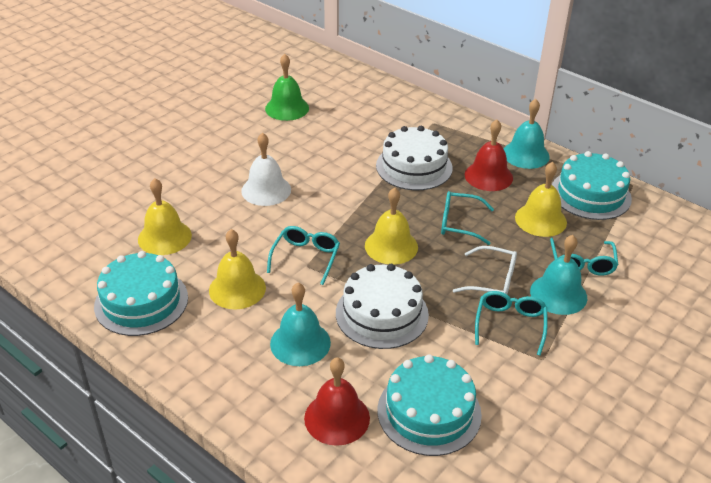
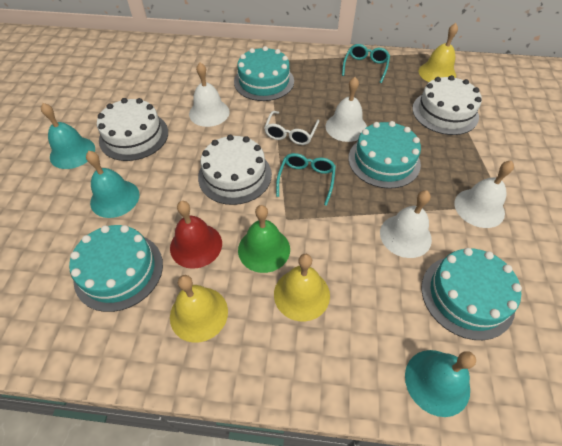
red bell: [304,357,370,446] [464,120,513,191] = 2 -> [170,201,222,269] = 1
turquoise cake: [94,251,188,336] [377,355,482,456] [552,151,632,220] = 3 -> [69,225,163,312] [234,46,294,101] [348,121,421,189] [421,248,522,340] = 4
turquoise glasses: [267,226,340,285] [441,191,494,245] [475,291,548,356] [550,238,618,276] = 4 -> [276,153,336,206] [342,44,390,83] = 2
white bell: [241,132,291,206] = 1 -> [189,63,230,127] [326,77,367,142] [380,190,432,258] [454,161,514,228] = 4
white cake: [336,264,429,349] [376,126,453,190] = 2 -> [97,98,168,161] [198,135,272,205] [412,75,482,135] = 3
yellow bell: [138,178,192,255] [209,229,266,309] [365,187,418,265] [515,162,567,237] = 4 -> [170,275,228,343] [274,254,330,321] [419,23,458,82] = 3

